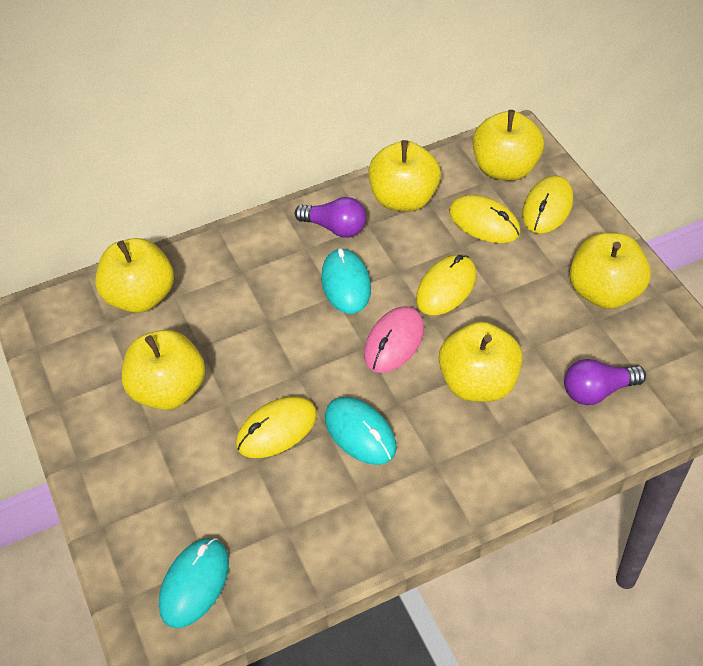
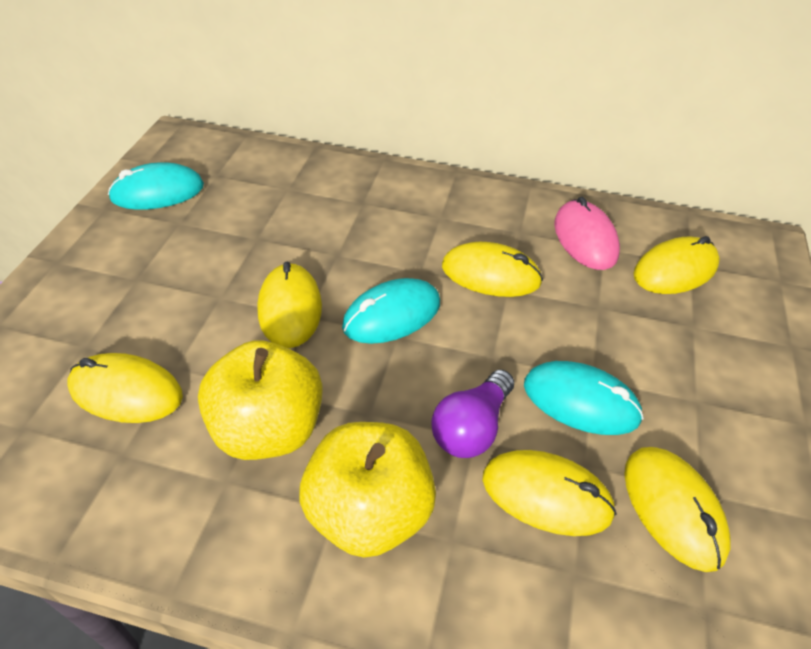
purple light bulb: [295,197,366,238] [564,359,646,405] = 2 -> [431,370,514,458] = 1
yellow apple: [95,238,174,313] [122,330,205,410] [369,140,441,212] [439,321,523,402] [473,110,544,181] [570,233,651,309] = 6 -> [198,340,323,460] [300,422,436,558] = 2
yellow mouse: [236,396,317,458] [416,255,477,315] [449,195,520,243] [522,176,573,234] = 4 -> [68,353,183,423] [257,262,322,348] [442,242,543,297] [482,450,617,536] [624,447,730,572] [634,236,720,294] = 6

